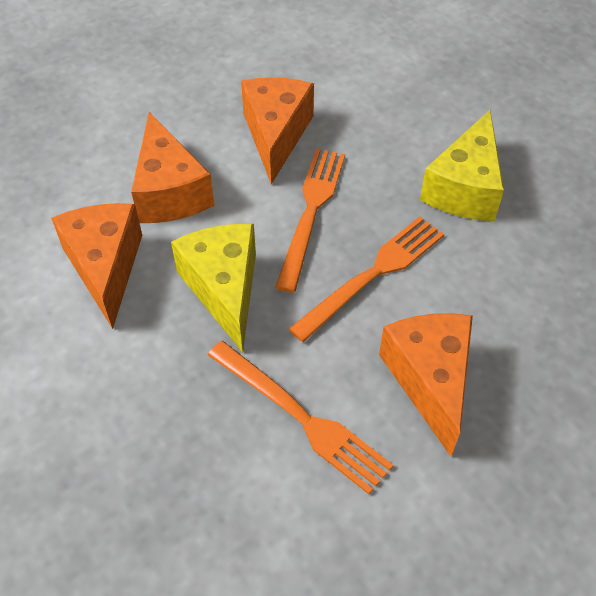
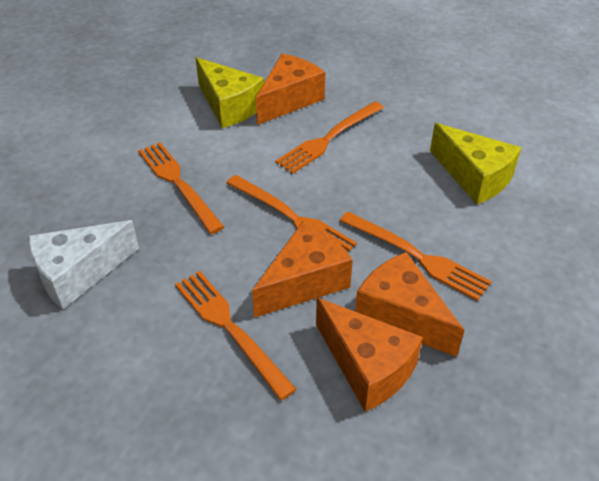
orange fork: [208,341,393,494] [275,149,345,293] [289,217,444,342] = 3 -> [138,142,224,234] [175,271,297,400] [226,175,357,252] [275,101,384,174] [340,212,492,301] = 5
white cheese: none = 0 -> [28,220,139,309] = 1

